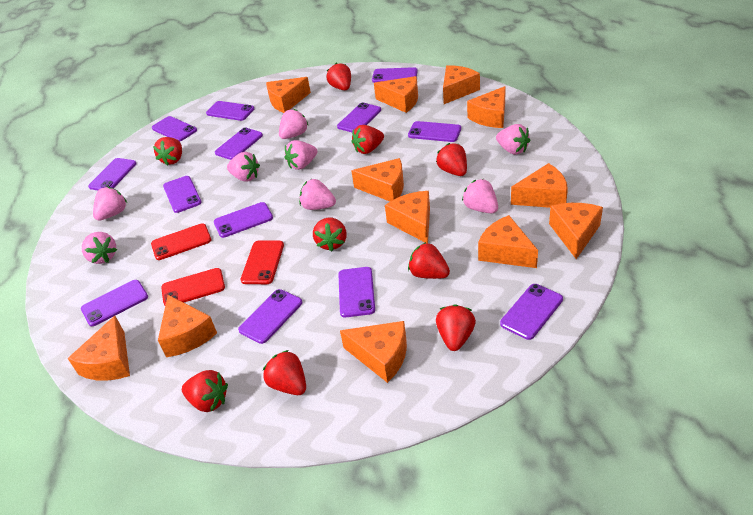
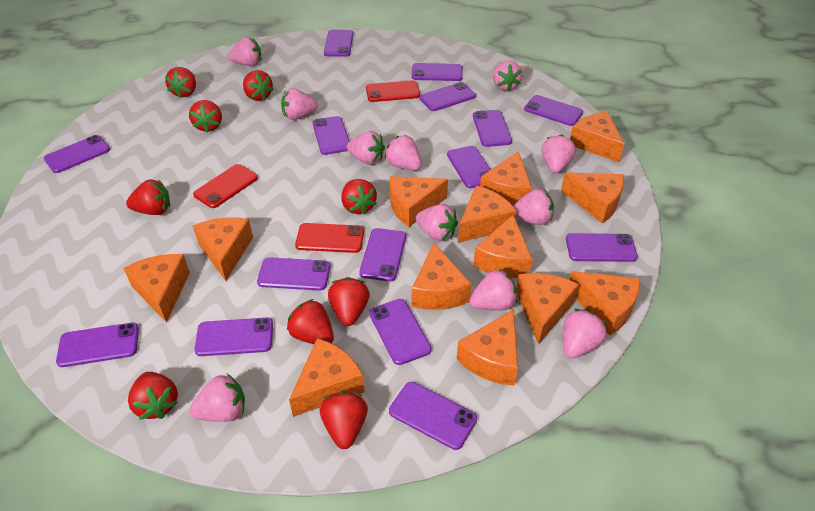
orange cheese: [67,316,130,381] [158,295,217,357] [266,77,311,113] [340,321,407,383] [351,158,404,201] [374,76,418,113] [385,191,430,243] [443,65,480,104] [467,86,506,128] [478,215,538,268] [511,163,568,208] [549,203,603,259] = 12 -> [124,254,190,323] [193,217,253,281] [289,338,365,417] [390,176,448,227] [412,243,472,310] [456,309,518,386] [458,185,517,243] [473,215,532,278] [480,151,532,206] [516,273,579,344] [561,173,624,224] [570,112,624,162] [570,271,640,335] = 13
pink strawberry: [82,232,117,264] [93,187,127,221] [227,152,260,182] [279,109,309,139] [284,140,317,170] [299,179,336,210] [462,179,498,213] [496,124,530,155] = 8 -> [189,374,245,422] [228,37,261,66] [281,88,318,120] [347,131,385,165] [385,135,422,170] [416,204,458,241] [470,269,518,310] [493,61,522,91] [513,189,554,225] [542,134,576,173] [563,309,607,358] = 11
purple phone: [81,280,148,326] [88,158,137,190] [152,116,197,141] [163,176,202,213] [206,101,254,121] [214,202,273,238] [215,128,263,160] [238,289,302,344] [337,103,381,132] [338,267,375,317] [372,67,418,83] [408,121,461,142] [500,284,563,340] = 13 -> [44,135,110,173] [56,322,139,367] [194,318,273,356] [257,257,330,291] [313,116,350,155] [324,30,353,57] [359,228,406,282] [369,299,432,365] [389,382,477,450] [412,63,463,81] [420,82,476,111] [447,146,491,188] [473,110,512,147] [524,95,583,126] [566,233,638,262] = 15

